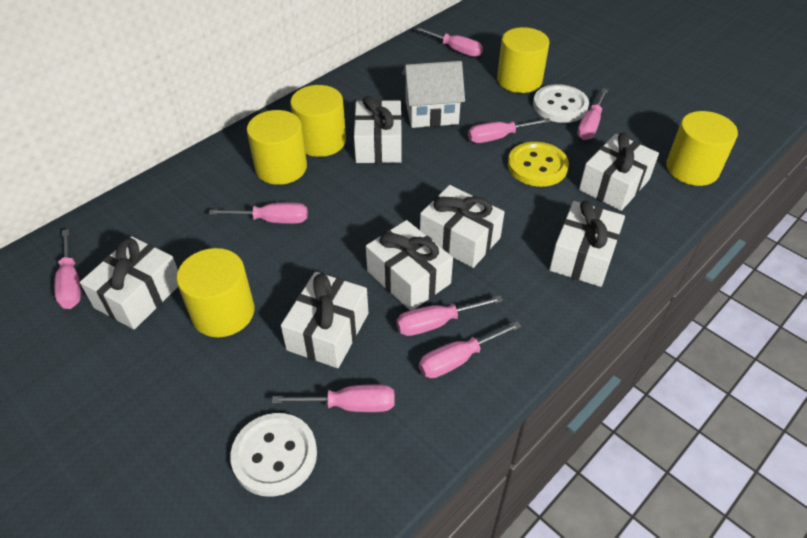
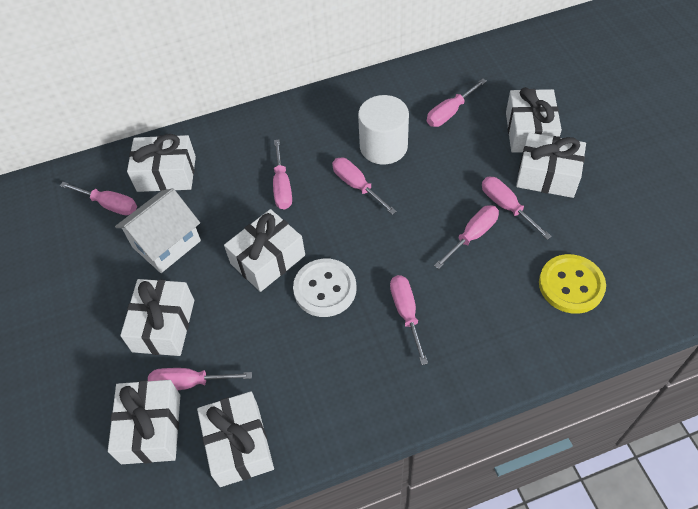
white button: [230,413,317,497] [533,84,589,123] = 2 -> [293,258,357,317] = 1
white cylinder: none = 0 -> [358,95,409,164] = 1
yellow cylinder: [176,248,254,337] [247,110,307,185] [290,85,346,157] [497,27,549,93] [666,111,738,186] = 5 -> none = 0

